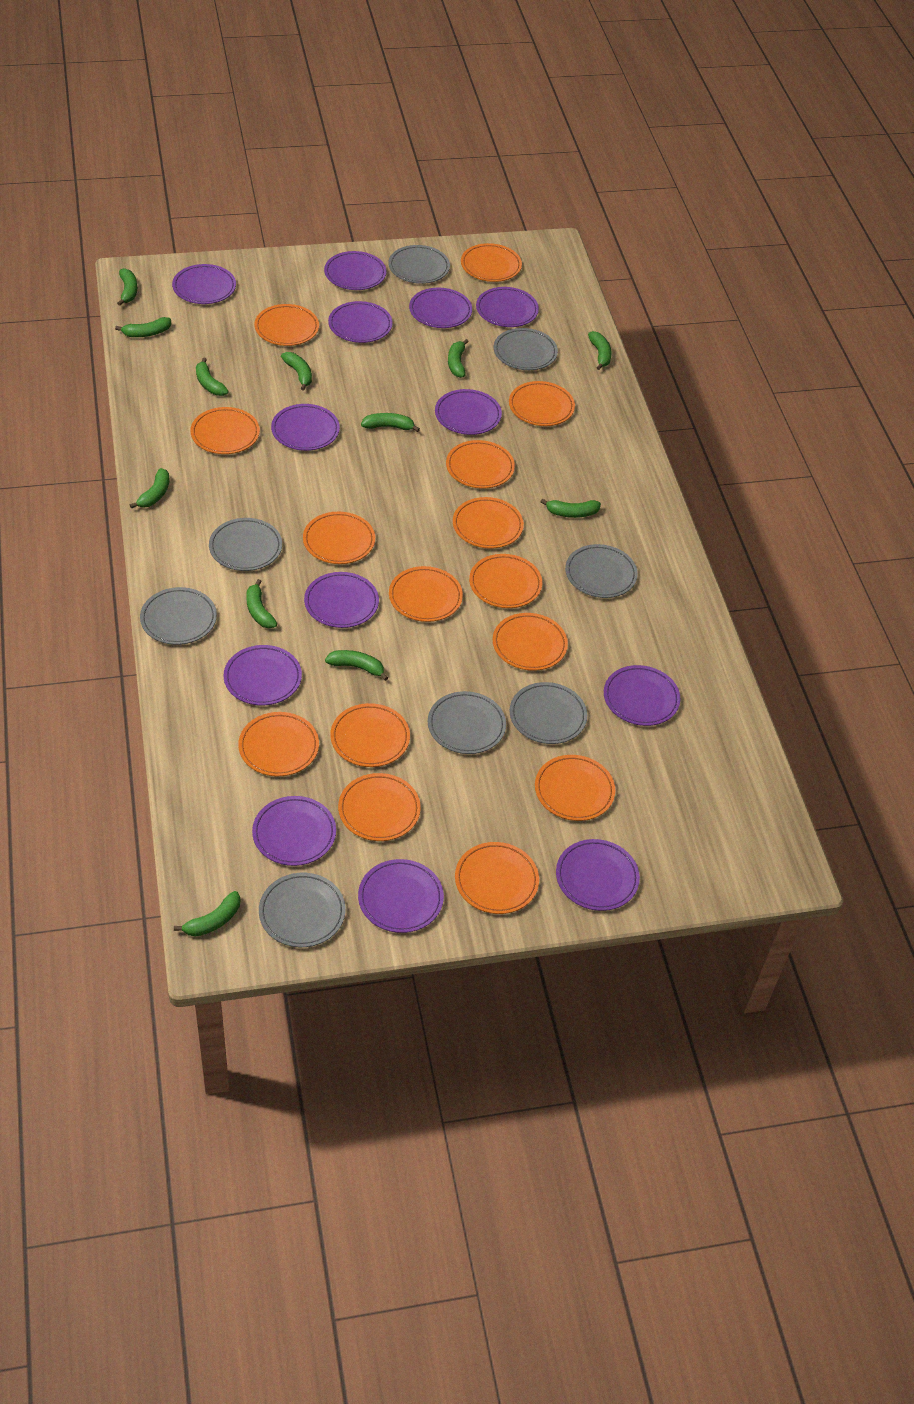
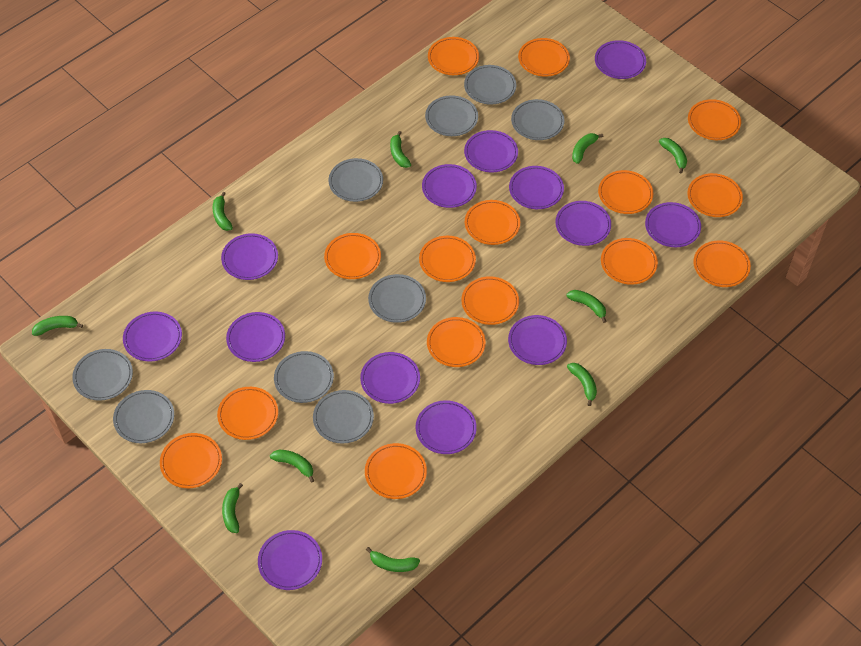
green banana: [115,317,171,337] [117,268,137,306] [130,468,169,509] [174,891,240,937] [196,357,228,396] [246,579,277,628] [281,352,312,391] [325,650,388,681] [361,413,420,432] [448,339,469,378] [540,499,601,518] [588,331,612,370] = 12 -> [32,316,83,336] [213,192,233,231] [222,483,243,533] [270,450,314,483] [366,547,420,572] [390,131,411,168] [566,290,607,323] [567,363,597,406] [572,133,603,164] [659,138,687,174] = 10
grey plate: [140,587,217,645] [209,518,282,571] [259,873,346,947] [388,245,450,284] [428,691,506,754] [494,328,558,370] [509,682,587,744] [565,544,638,598] = 8 -> [72,349,133,401] [113,390,174,443] [274,351,334,403] [313,390,374,444] [328,158,383,202] [368,274,426,323] [425,95,478,136] [464,65,516,104] [511,99,564,140] = 9

